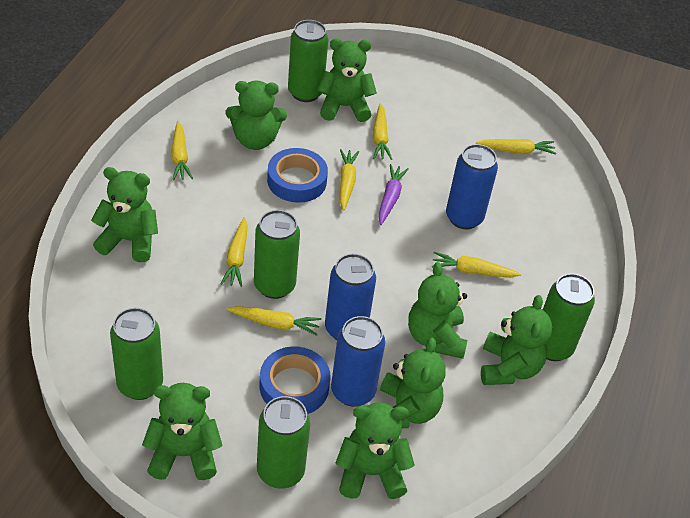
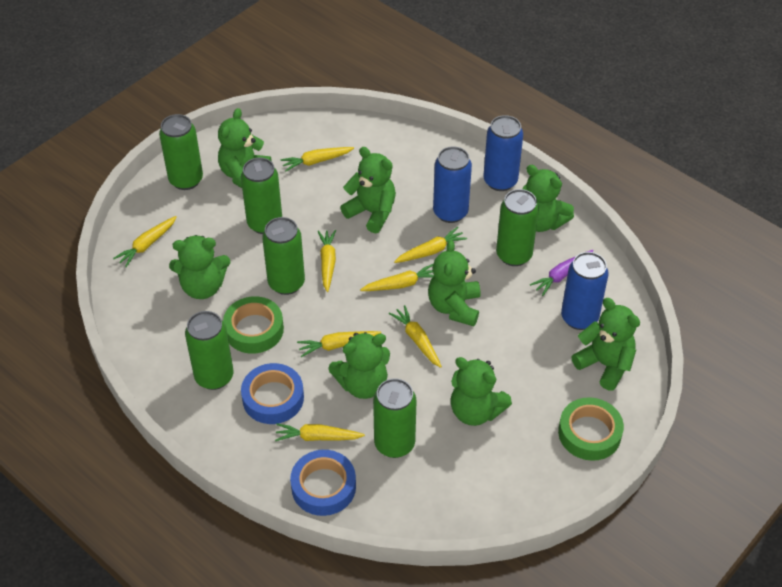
green can: [110,308,163,400] [254,210,300,299] [257,396,310,489] [288,20,328,102] [543,273,595,361] = 5 -> [159,114,203,190] [185,311,233,390] [241,158,282,234] [262,217,305,295] [373,378,416,458] [496,189,539,266] = 6
green tape: none = 0 -> [223,296,284,354] [558,397,624,461] = 2
yellow carrot: [171,121,193,180] [221,217,248,287] [227,306,321,336] [340,149,359,211] [373,103,392,160] [432,252,521,277] [476,139,557,155] = 7 -> [113,216,177,267] [275,423,365,441] [280,147,354,172] [297,331,381,357] [318,230,336,292] [360,264,434,291] [389,305,442,368] [394,227,467,263] = 8

